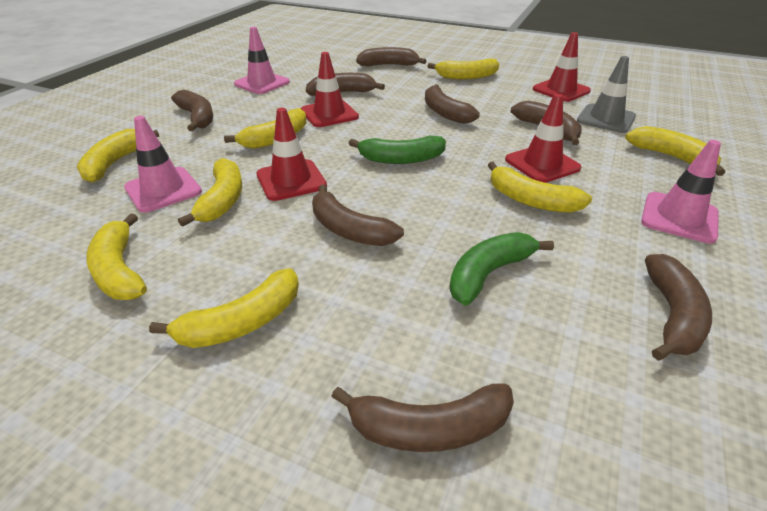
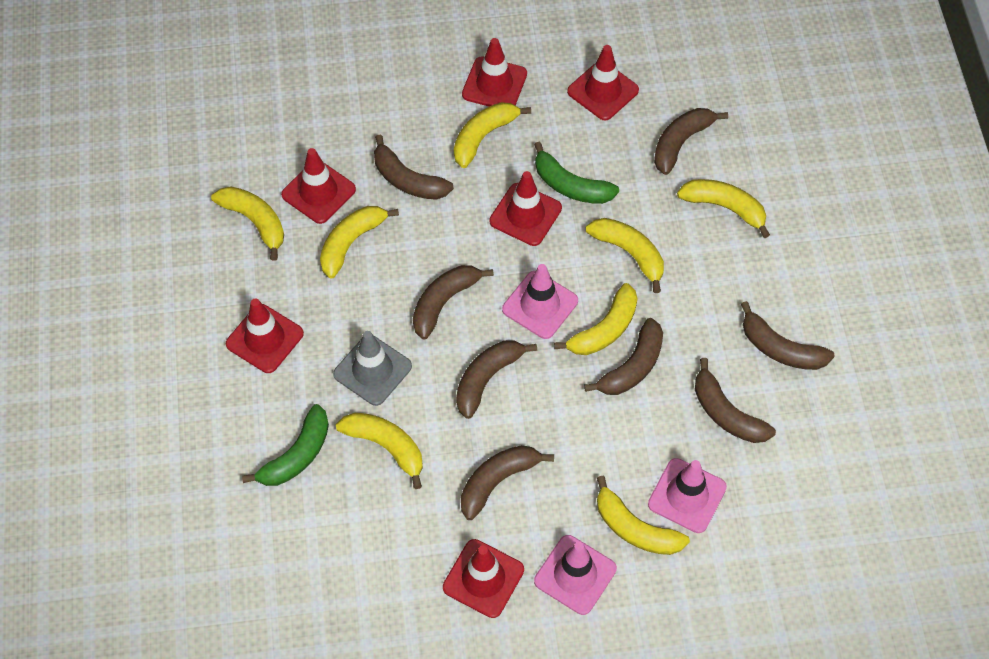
red traffic cone: [256,108,327,201] [301,52,359,127] [505,94,581,183] [533,32,591,102] = 4 -> [226,299,304,373] [281,148,356,224] [443,539,524,618] [462,38,527,107] [489,171,562,246] [567,45,639,121] = 6

